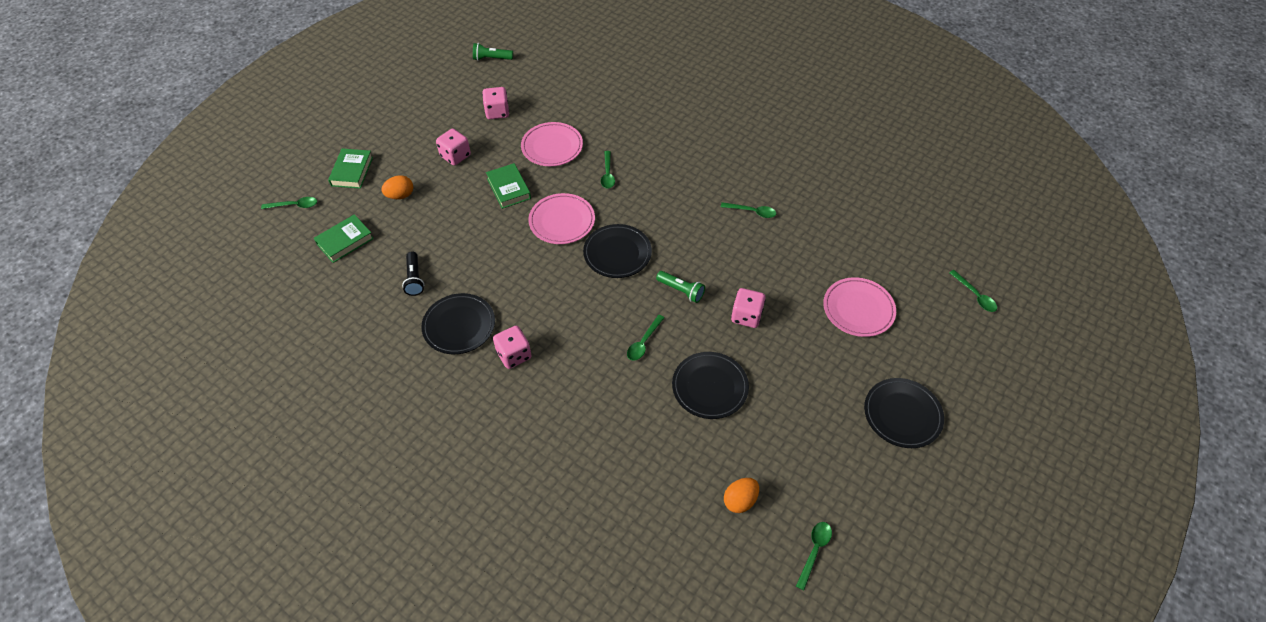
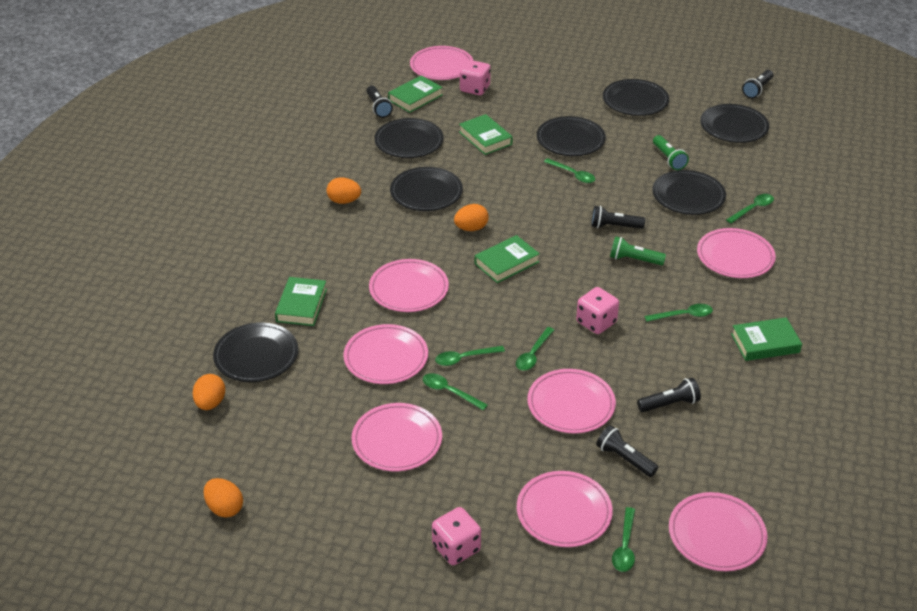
black flashlight: [402,252,424,296] = 1 -> [367,86,393,118] [591,206,645,229] [596,425,658,477] [637,377,701,412] [742,70,773,98] = 5
black plate: [421,293,495,354] [583,224,652,278] [672,352,749,419] [864,378,944,448] = 4 -> [213,322,298,382] [374,118,443,158] [390,167,463,211] [537,116,606,156] [603,79,669,116] [652,170,726,215] [700,104,769,143] = 7
green book: [314,214,374,263] [328,148,373,189] [486,163,531,209] = 3 -> [275,277,327,326] [388,75,443,113] [459,114,513,155] [475,235,540,283] [731,317,802,361] = 5
green spoon: [261,197,317,209] [601,151,615,188] [627,315,664,361] [721,202,776,218] [796,522,832,590] [949,270,997,312] = 6 -> [423,373,488,411] [435,346,505,366] [516,327,554,371] [544,158,595,183] [612,507,635,572] [644,304,713,322] [726,194,774,224] = 7
orange egg: [381,175,413,199] [724,478,759,513] = 2 -> [193,374,225,410] [204,478,243,518] [326,177,361,204] [454,204,489,231] = 4
pink dice: [436,128,471,166] [482,87,509,119] [493,326,532,369] [731,288,766,328] = 4 -> [432,507,481,565] [460,60,491,95] [576,287,619,334] = 3
pink plate: [521,122,583,166] [528,193,595,244] [823,277,896,337] = 3 -> [343,324,428,384] [352,403,442,471] [369,259,449,312] [410,46,473,80] [517,471,613,547] [527,369,616,434] [669,492,767,571] [697,228,776,278] = 8

